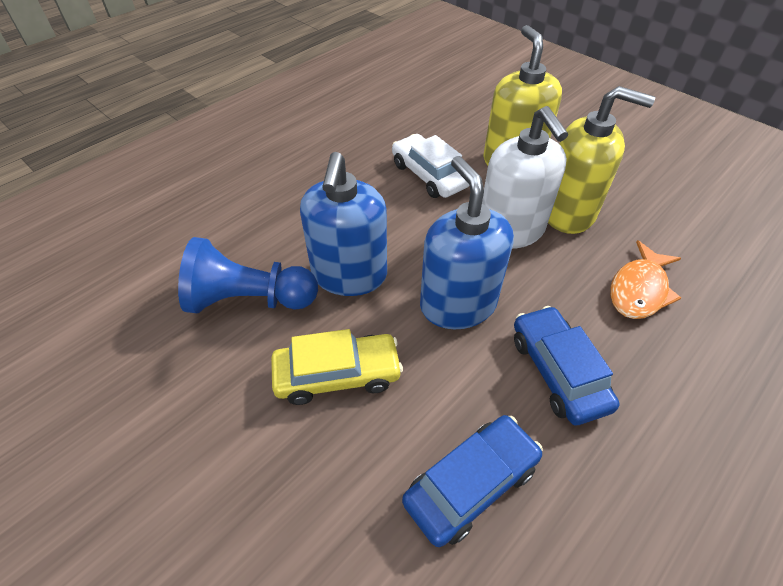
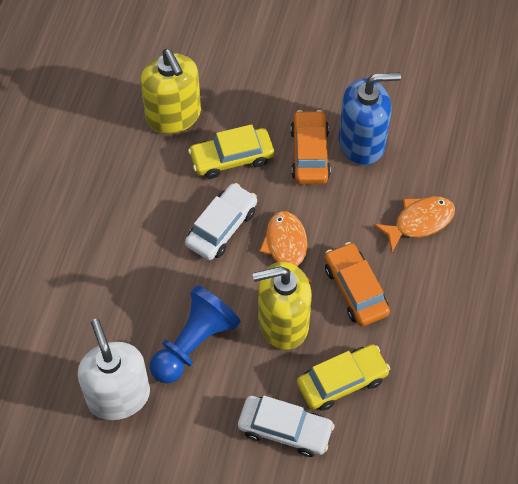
blue car: [402,415,543,547] [514,306,620,425] = 2 -> none = 0
blue soap dispenser: [300,152,387,296] [420,156,514,329] = 2 -> [339,72,401,165] = 1
orange car: none = 0 -> [290,110,331,184] [325,242,390,326] = 2
orange fish: [610,240,681,319] = 1 -> [259,211,313,283] [374,196,455,252] = 2
white car: [392,134,469,198] = 1 -> [185,183,257,260] [238,396,335,457] = 2
yellow car: [271,329,403,405] = 1 -> [188,124,274,179] [297,344,390,411] = 2

